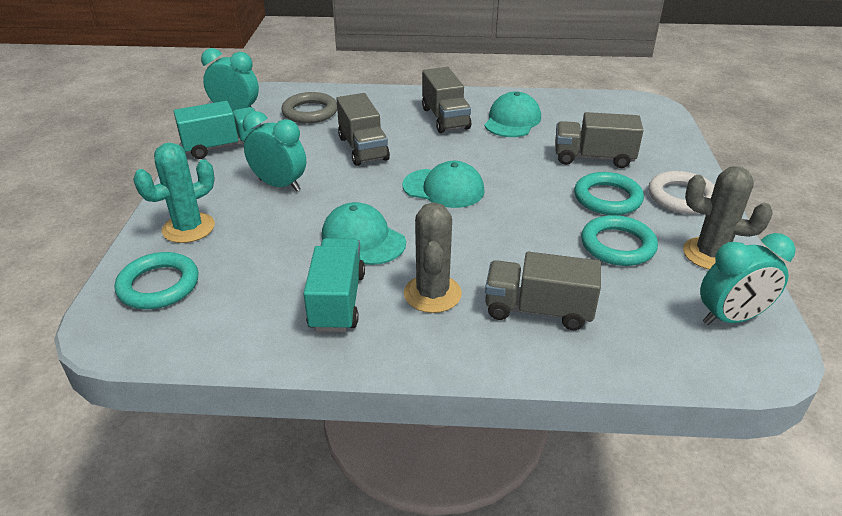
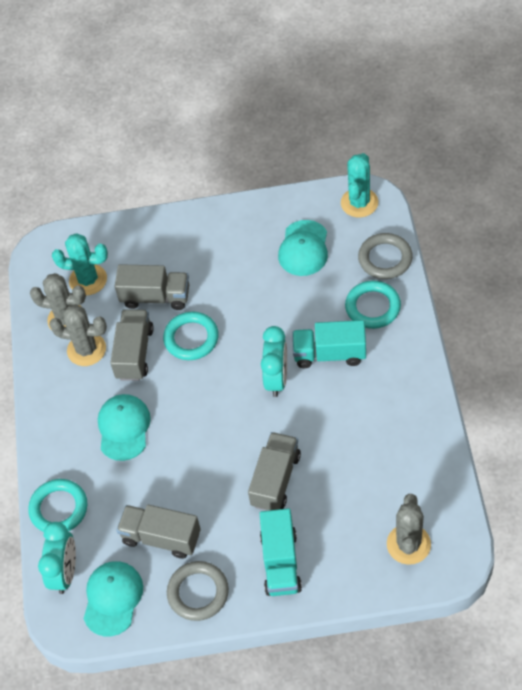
grey cactus: [404,203,462,313] [683,166,773,270] = 2 -> [30,273,86,329] [49,304,107,366] [387,494,431,565] = 3
grey ring: [281,92,337,124] = 1 -> [167,561,229,621] [358,233,413,279] = 2
turquoise cactus: [133,143,215,243] = 1 -> [52,233,108,295] [341,153,378,218] = 2
turquoise clock: [201,48,259,111] [243,111,306,192] [700,233,796,325] = 3 -> [38,522,76,594] [261,326,287,397] = 2
white ring: [648,171,715,214] = 1 -> none = 0

